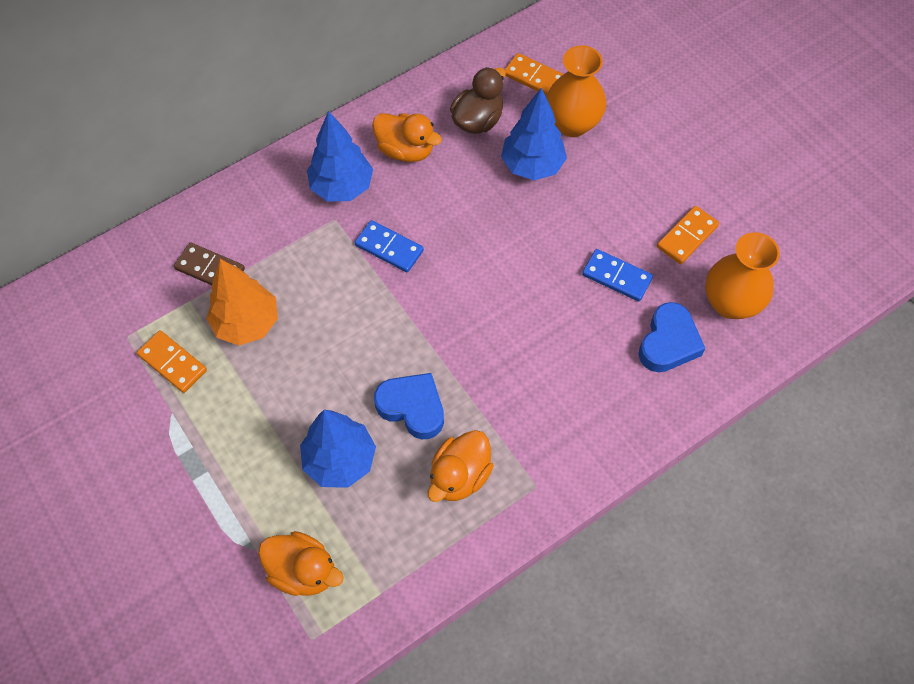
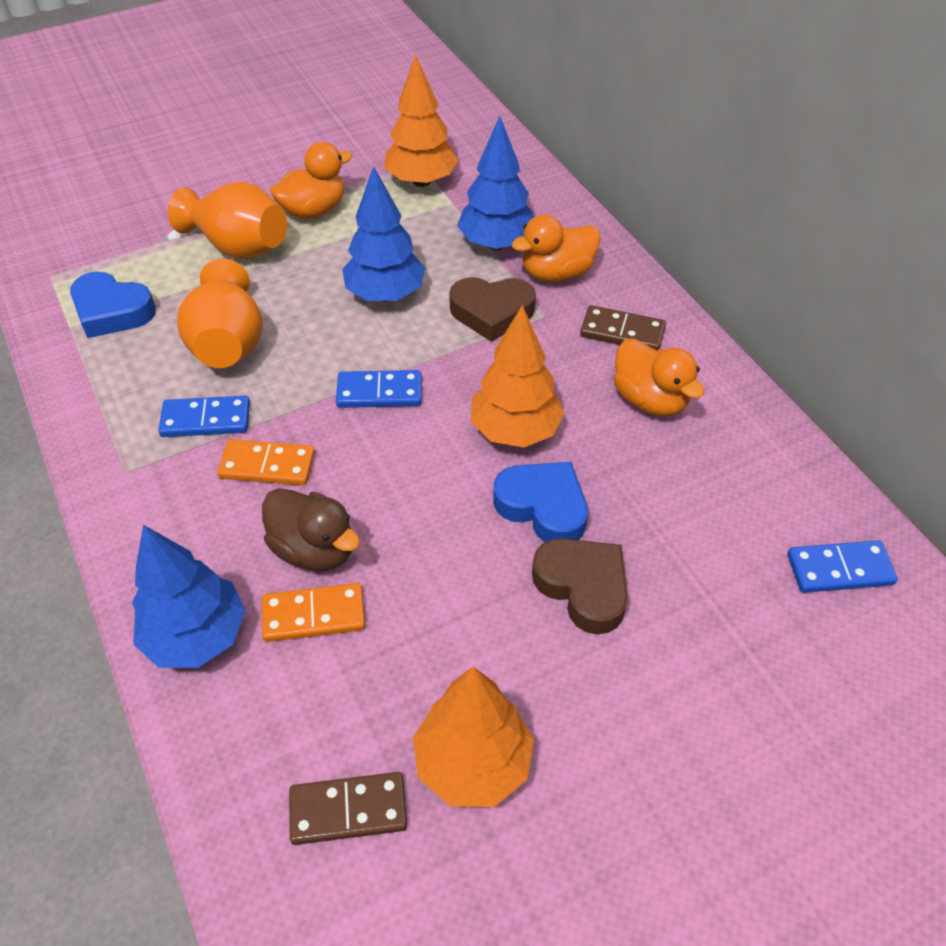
blue domino: [355,220,424,272] [582,249,653,301] = 2 -> [158,396,250,437] [336,370,422,408] [788,540,898,593] = 3
brown domino: [174,242,245,285] = 1 -> [289,772,407,845] [580,305,666,350] = 2
brown heart: none = 0 -> [449,277,536,342] [532,538,628,634] = 2
orange domino: [137,330,207,393] [504,53,564,96] [657,206,719,264] = 3 -> [217,439,315,485] [262,583,365,642] = 2
orange tree: [206,259,278,345] = 1 -> [385,54,458,187] [413,667,534,807] [471,305,565,447] = 3

